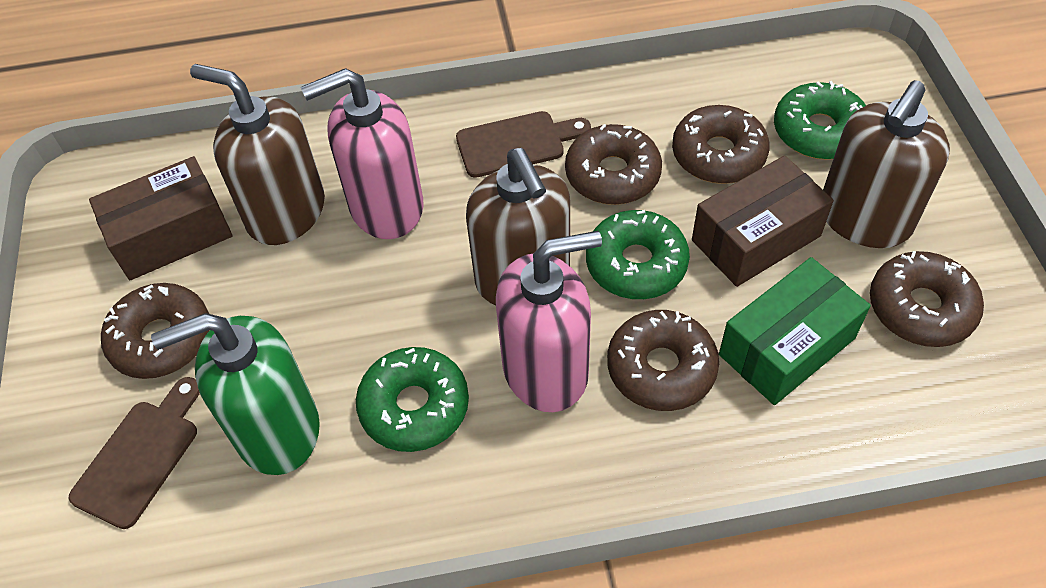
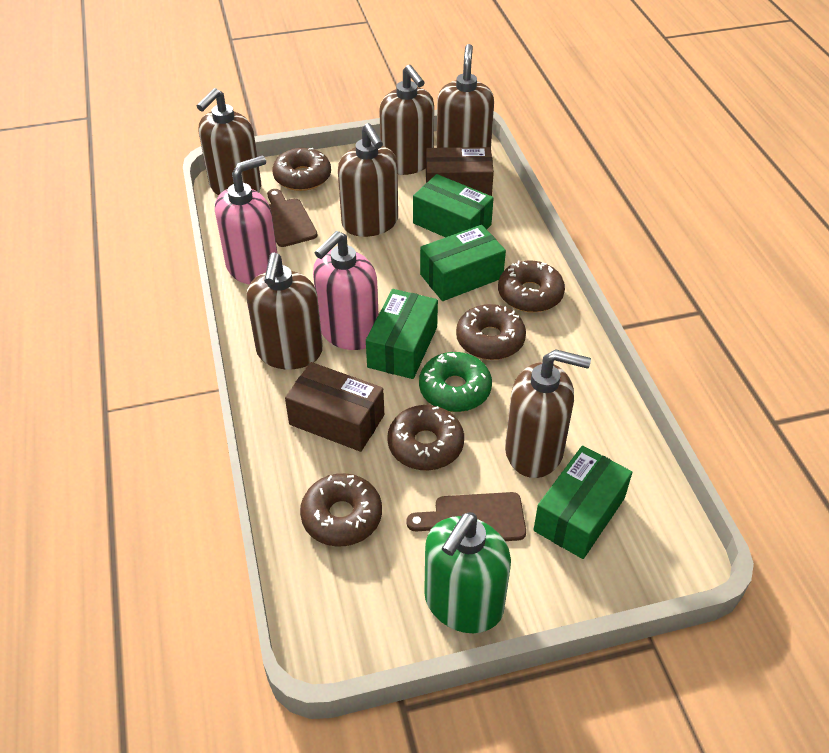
brown soap dispenser: [190,64,325,245] [466,148,570,305] [823,80,950,248] = 3 -> [197,88,261,195] [246,253,323,369] [338,123,398,237] [379,65,434,175] [436,44,494,148] [505,349,591,478] = 6
green box: [719,257,871,405] = 1 -> [366,289,438,379] [413,174,494,237] [420,225,506,301] [533,446,632,559] = 4
green donut: [356,347,469,452] [586,210,690,299] [774,81,866,160] = 3 -> [419,352,492,412] = 1

